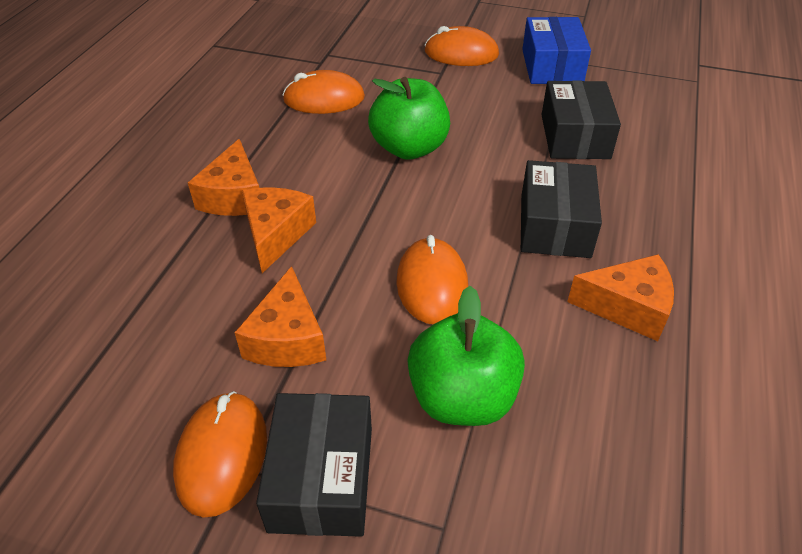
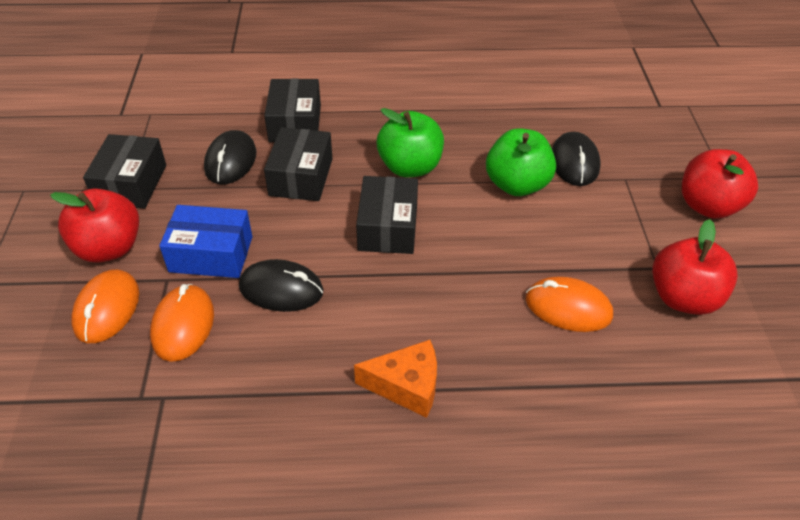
black box: [256,393,372,537] [521,160,602,258] [541,80,621,159] = 3 -> [83,134,166,209] [264,79,321,142] [264,127,333,201] [356,176,418,254] = 4
black mouse: none = 0 -> [204,130,256,184] [239,259,324,312] [552,132,601,186] = 3
orange cheese: [188,139,259,216] [234,266,326,367] [242,187,316,273] [567,254,674,341] = 4 -> [354,340,437,418] = 1
orange mouse: [173,391,267,518] [283,70,365,114] [396,235,468,324] [424,26,499,66] = 4 -> [71,269,139,343] [150,284,214,362] [526,277,613,332] = 3
red apple: none = 0 -> [50,189,139,263] [652,219,738,315] [682,149,758,219] = 3

